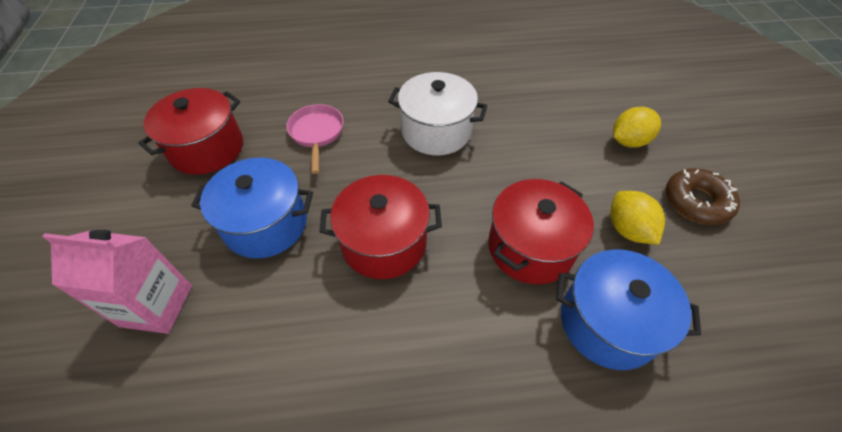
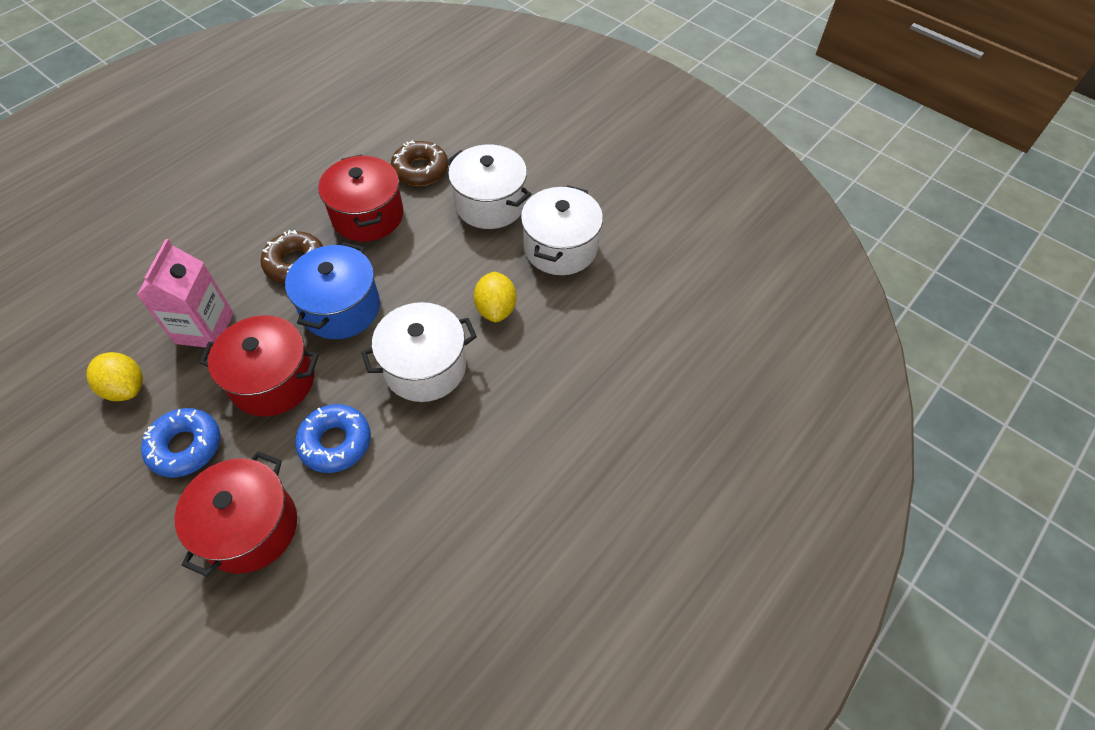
blue donut: none = 0 -> [141,408,220,478] [295,404,371,473] = 2
blue pot: [191,158,313,258] [556,249,701,370] = 2 -> [285,242,380,339] = 1
brown donut: [666,168,740,225] = 1 -> [261,230,323,283] [391,140,448,186] = 2
pink pan: [286,104,344,174] = 1 -> none = 0
white pot: [388,72,487,155] = 1 -> [361,302,477,402] [446,144,531,229] [521,185,603,275] = 3

